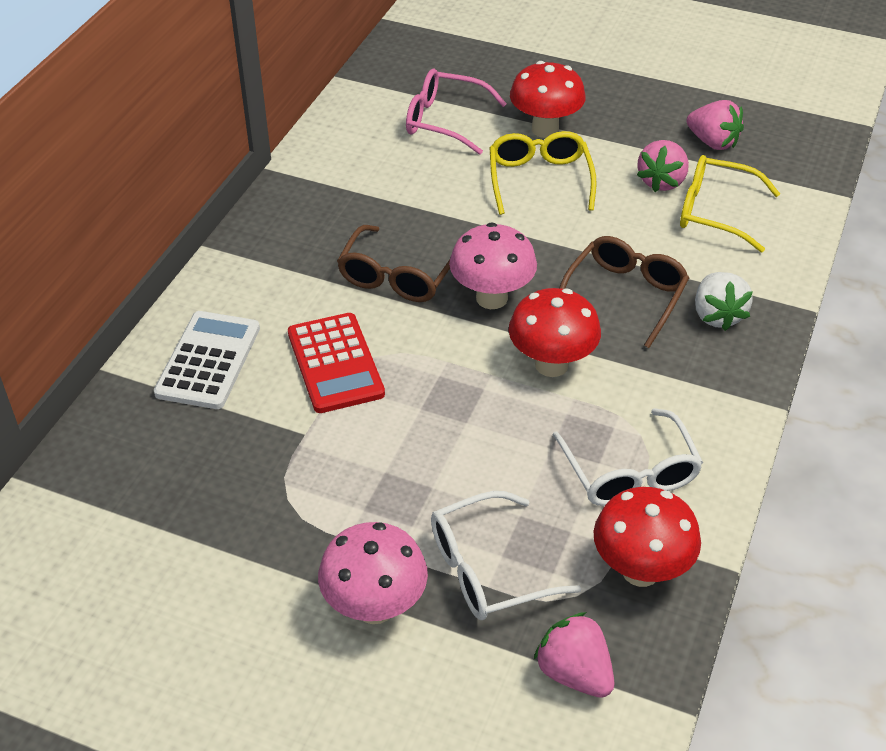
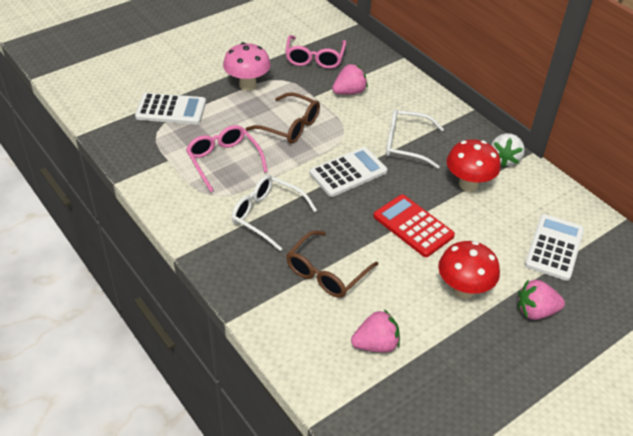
pink glasses: [406,69,507,155] = 1 -> [186,125,268,192] [285,35,346,69] = 2
pink mushroom: [318,522,428,624] [449,222,537,309] = 2 -> [223,42,271,91] = 1
red mushroom: [509,288,601,377] [510,61,586,138] [594,487,701,587] = 3 -> [438,241,500,299] [446,139,501,192] = 2
white calculator: [154,311,260,409] = 1 -> [135,93,206,124] [310,147,387,197] [525,214,584,281] = 3
yellow glasses: [490,131,597,215] [680,155,780,253] = 2 -> none = 0

